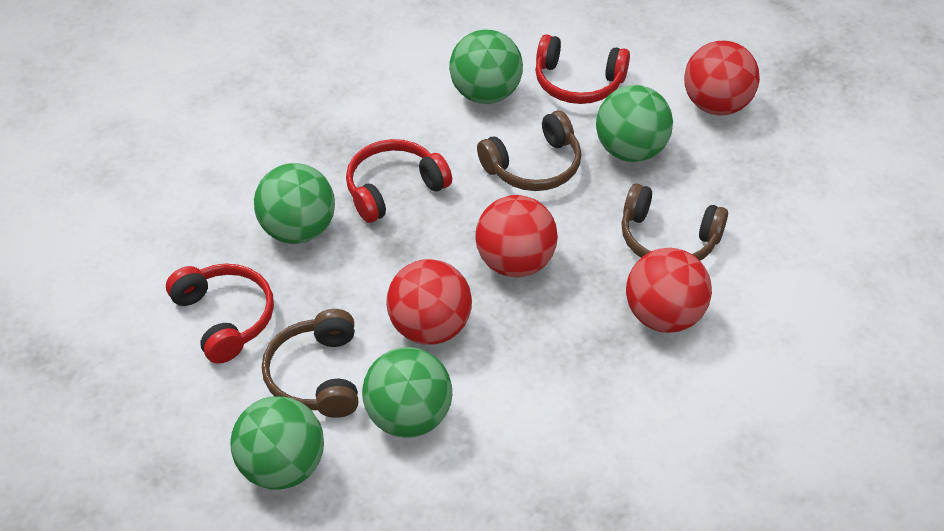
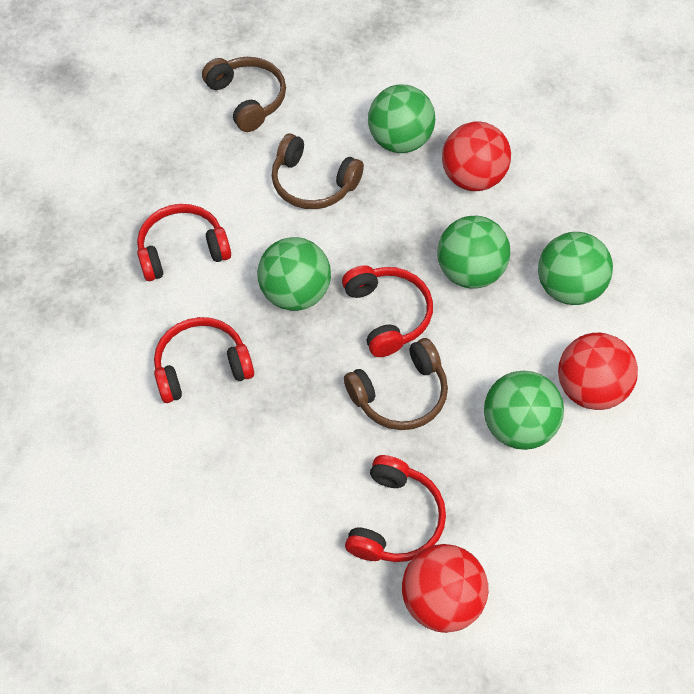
red ball: [386,259,472,345] [475,195,558,277] [626,248,712,333] [684,40,760,116] = 4 -> [402,544,488,633] [442,121,511,191] [558,333,638,410] = 3
red headphones: [166,264,274,364] [346,139,452,223] [535,34,630,104] = 3 -> [137,204,231,281] [154,317,254,403] [342,265,433,357] [345,455,446,562] = 4

